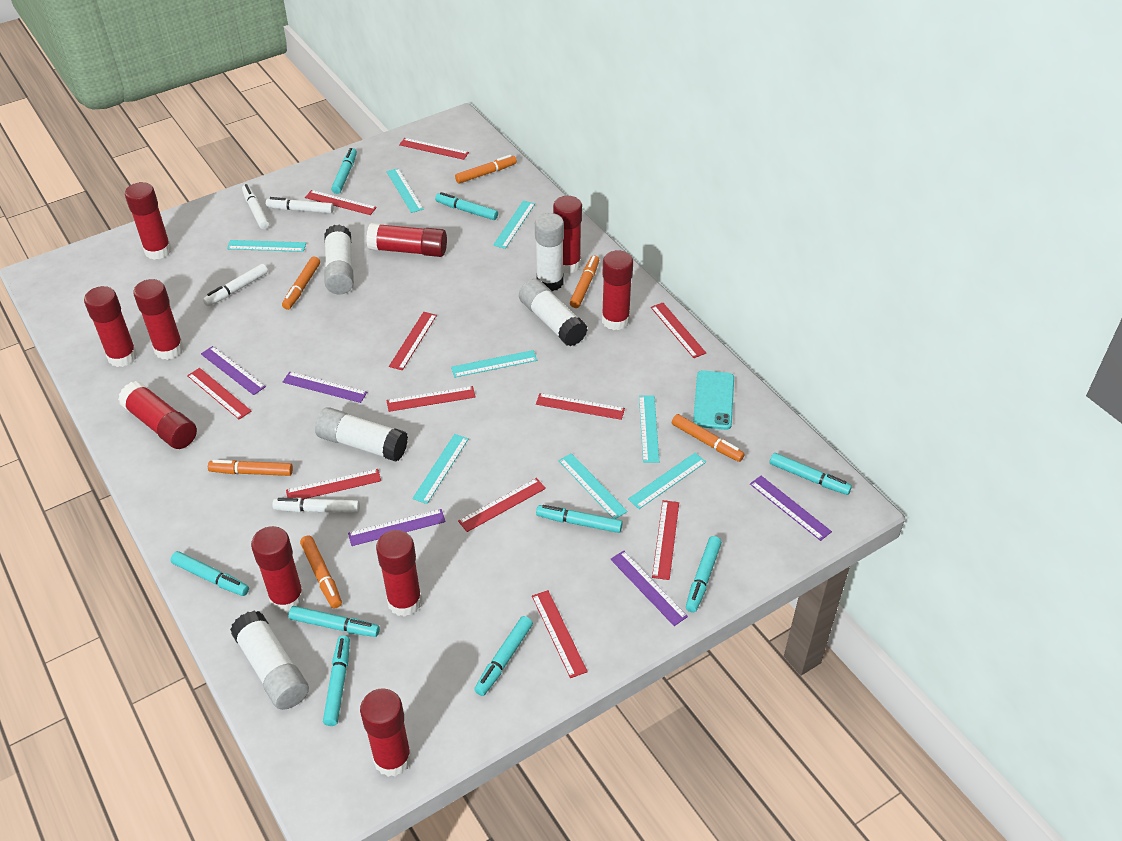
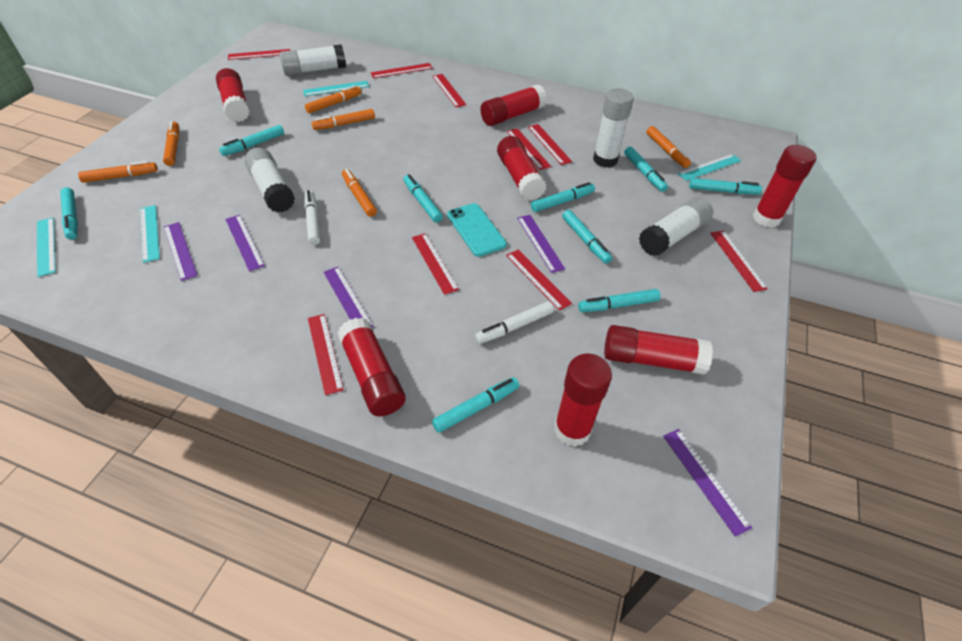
red glue stick: [84,286,137,367] [118,381,197,449] [125,182,172,260] [133,279,184,360] [251,526,304,613] [360,688,412,777] [366,223,447,257] [376,530,422,617] [553,196,582,274] [602,250,633,330] = 10 -> [216,68,250,122] [337,318,406,417] [480,84,547,126] [497,136,547,201] [554,354,612,447] [604,325,713,375] [753,145,816,228] = 7
red ruler: [187,368,251,419] [286,469,381,499] [305,190,377,215] [387,386,475,412] [389,312,437,370] [399,138,469,160] [458,478,546,532] [532,590,588,678] [536,393,625,420] [651,303,706,358] [652,500,679,580] = 11 -> [228,49,290,60] [308,314,344,395] [371,63,433,78] [412,233,459,295] [432,74,466,107] [506,249,572,311] [507,128,551,170] [528,124,572,165] [710,231,768,292] = 9
turquoise ruler: [227,240,306,252] [386,168,424,213] [412,434,469,504] [451,350,537,378] [493,201,535,249] [558,453,628,519] [628,453,706,509] [639,395,659,463] = 8 -> [37,217,56,277] [140,205,160,263] [303,81,369,96] [678,154,741,181] = 4
white glue stick: [230,611,309,710] [315,407,408,462] [324,224,354,295] [519,279,588,346] [535,213,564,291] = 5 -> [245,148,295,213] [279,44,346,76] [593,88,634,168] [639,197,713,256] = 4
white marker: [203,264,268,306] [242,184,269,230] [266,197,334,214] [272,498,360,513] = 4 -> [304,190,320,245] [475,301,554,344] = 2

